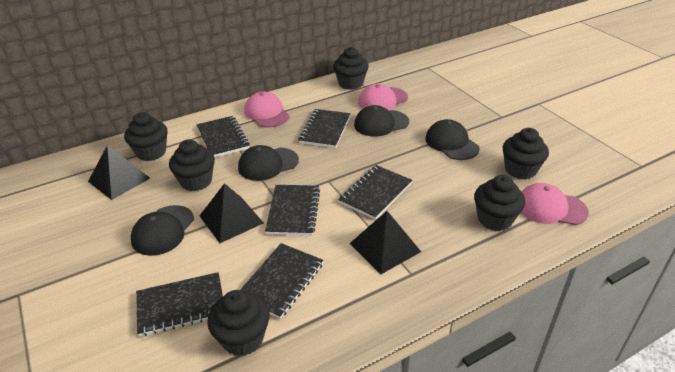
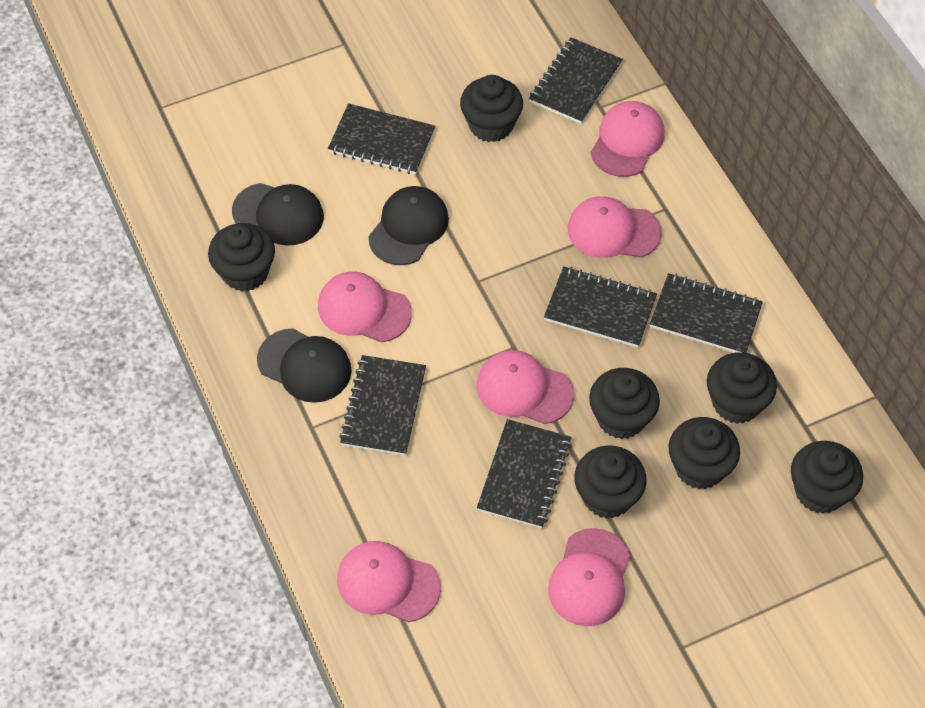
black cap: [131,205,194,256] [238,145,299,181] [354,105,409,137] [426,119,480,160] = 4 -> [232,183,324,246] [257,328,352,403] [368,186,449,265] = 3
black cupcake: [124,112,168,161] [169,139,215,191] [207,290,270,356] [333,47,369,90] [474,175,525,231] [502,128,549,179] = 6 -> [208,223,275,292] [460,75,523,142] [574,446,647,519] [589,368,660,439] [669,417,740,489] [707,352,777,424] [791,441,863,514] = 7
black pyramid: [88,145,150,200] [200,183,263,243] [349,211,421,274] = 3 -> none = 0
pink cap: [244,91,290,128] [358,84,408,111] [521,183,589,225] = 3 -> [318,272,412,343] [337,541,441,622] [477,350,574,424] [548,528,630,626] [568,196,662,258] [591,101,665,177] = 6

